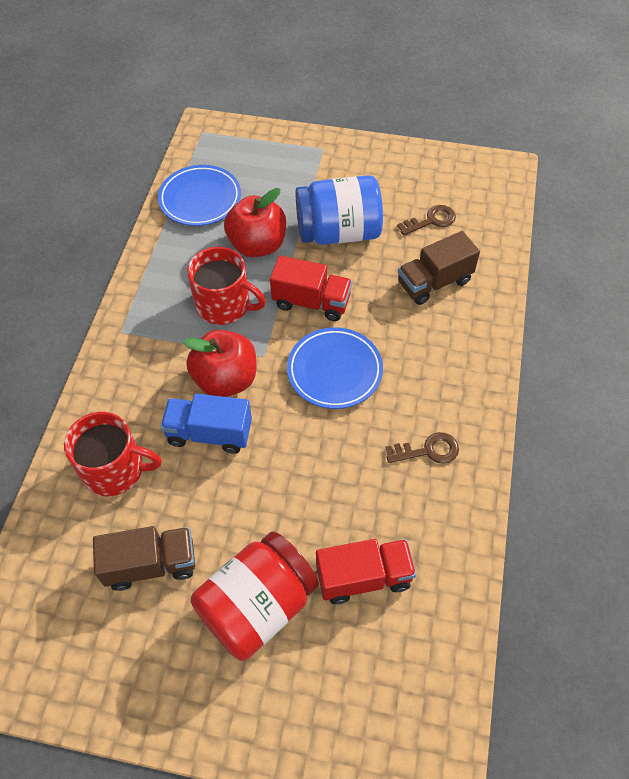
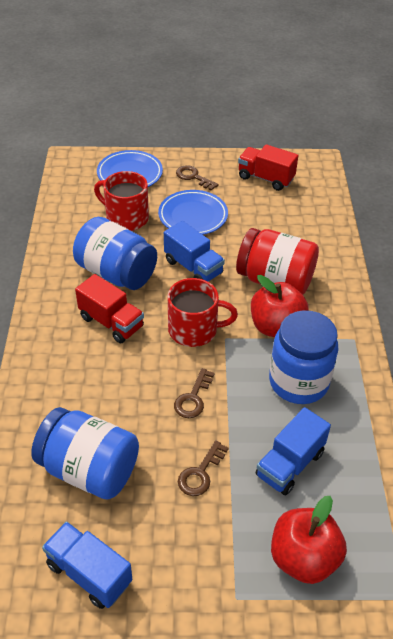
blue jar: [296,175,383,245] = 1 -> [32,407,139,500] [73,217,157,290] [269,310,338,404] = 3
blue truck: [160,394,252,454] = 1 -> [42,521,132,609] [164,221,225,282] [255,407,331,495] = 3
brown key: [385,432,459,464] [397,205,456,236] = 2 -> [174,368,215,418] [176,165,219,191] [178,440,229,496] = 3
brown truck: [93,526,195,591] [398,231,480,305] = 2 -> none = 0

